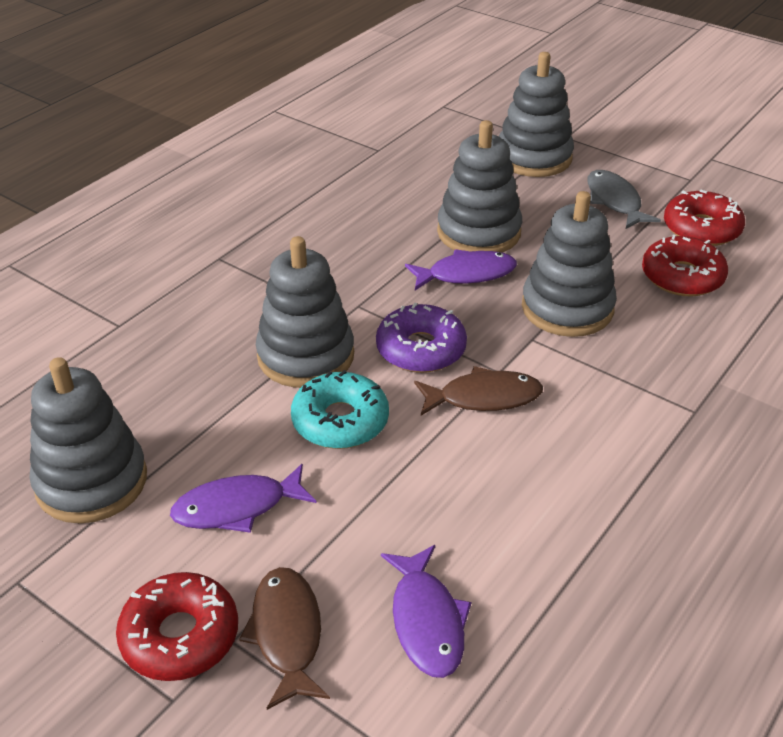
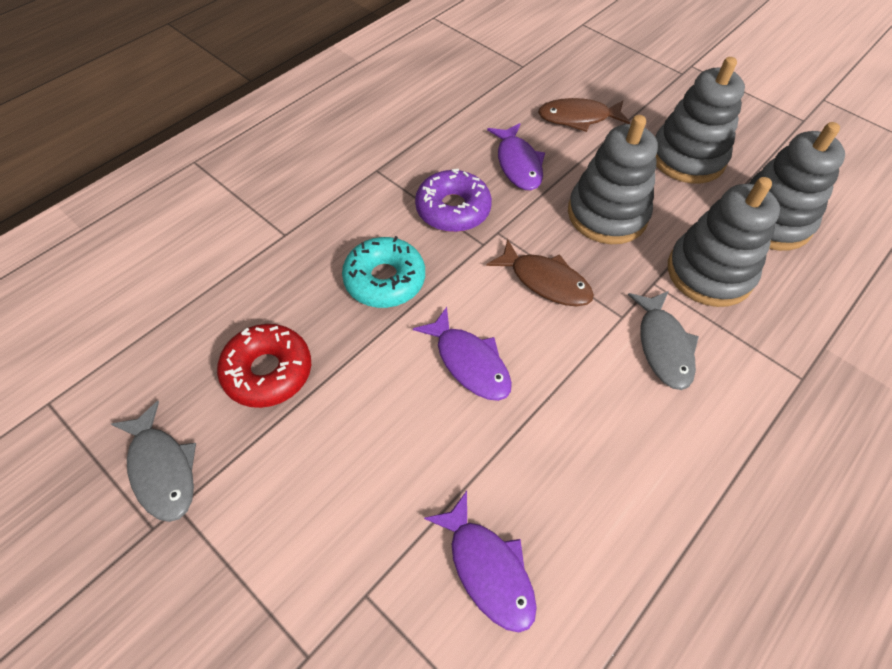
grey fish: [587,170,661,229] = 1 -> [111,401,196,522] [628,291,699,390] = 2
grey stacking toy: [29,357,147,523] [256,236,354,388] [437,120,522,253] [499,52,574,177] [522,191,617,337] = 5 -> [568,115,658,244] [655,57,745,184] [668,177,780,307] [747,122,845,251] = 4
red donut: [116,572,238,681] [642,235,728,297] [664,190,745,246] = 3 -> [217,324,311,408] = 1

